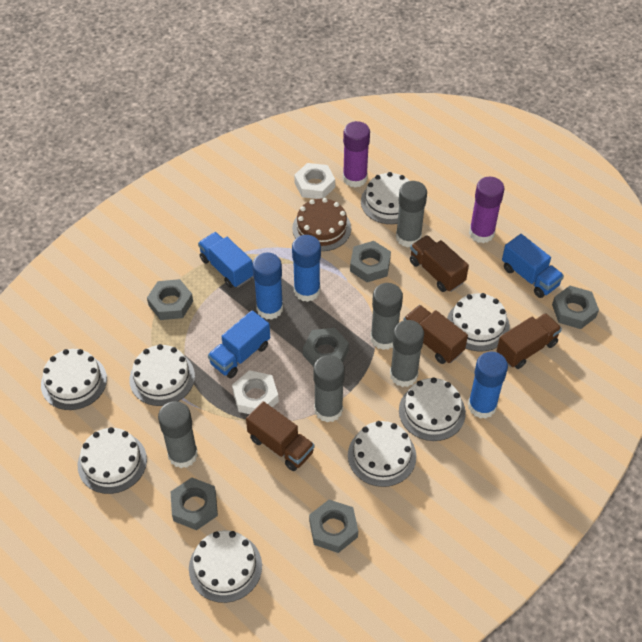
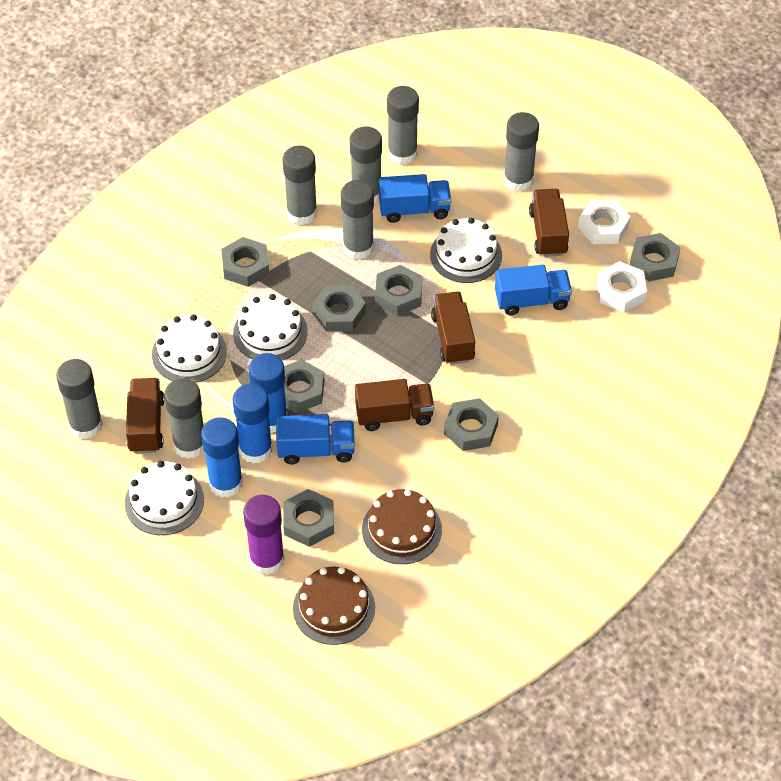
brown cake: [292,198,351,251] = 1 -> [293,567,375,645] [362,489,442,564] = 2
grey glue stick: [158,401,198,468] [313,355,345,422] [370,283,403,350] [390,320,424,387] [396,181,427,248] = 5 -> [56,359,103,439] [164,378,204,459] [283,146,317,225] [341,180,374,260] [350,126,382,203] [387,86,419,165] [503,112,539,192] = 7
grey nut: [147,279,193,320] [171,478,218,530] [303,328,349,367] [309,500,358,553] [350,241,391,282] [552,286,599,329] = 6 -> [221,237,270,287] [283,489,334,547] [284,359,325,413] [312,285,366,332] [375,265,422,316] [444,398,499,451] [630,233,681,281] = 7
purple glue stick: [343,121,370,188] [469,176,504,243] = 2 -> [243,495,285,575] = 1
white cake: [41,349,107,410] [78,427,147,494] [129,344,195,406] [189,530,262,603] [348,421,416,487] [361,172,410,224] [399,377,466,441] [447,293,510,352] = 8 -> [125,461,204,535] [152,314,227,383] [233,294,308,360] [430,218,502,283] = 4

